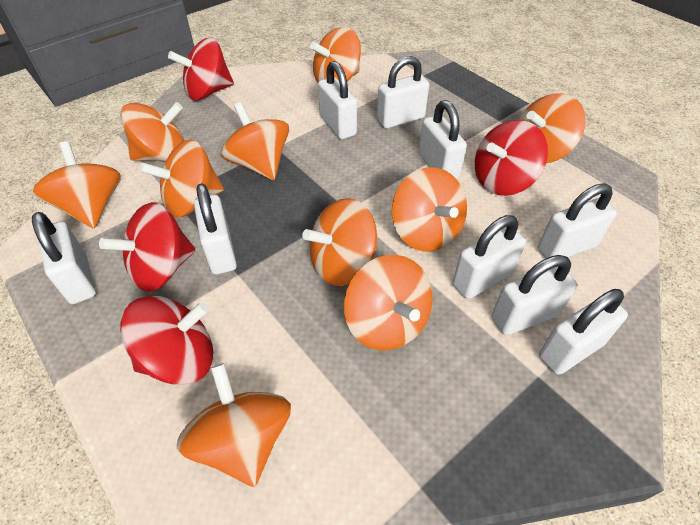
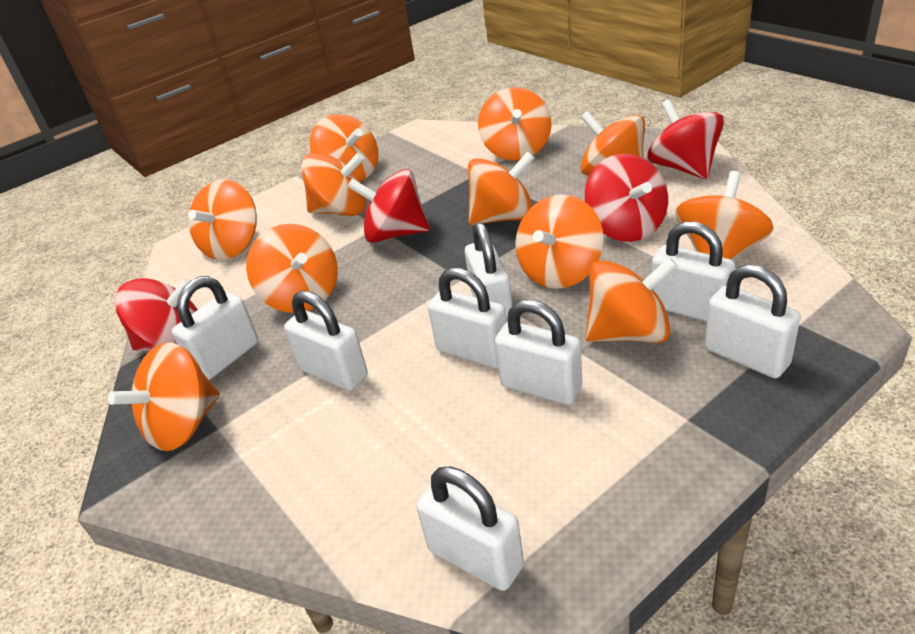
orange spinning top: [33,141,121,229] [121,102,185,162] [139,140,224,218] [177,363,291,487] [221,102,289,180] [302,198,377,286] [310,27,361,83] [344,255,433,351] [392,167,467,251] [519,93,586,163] = 10 -> [108,342,220,451] [188,179,257,260] [246,224,338,313] [301,152,367,216] [310,114,379,181] [468,151,535,225] [478,87,551,161] [515,195,604,289] [580,111,645,176] [585,257,678,343] [675,171,774,259] = 11
white padlock: [32,212,96,304] [194,183,237,275] [318,61,357,139] [377,56,429,129] [419,100,467,179] [453,215,526,299] [492,255,577,335] [538,183,617,258] [539,289,628,375] = 9 -> [172,276,258,380] [284,291,368,391] [416,466,524,591] [428,268,507,368] [465,222,513,322] [495,300,582,405] [651,221,735,322] [705,264,801,378] = 8

